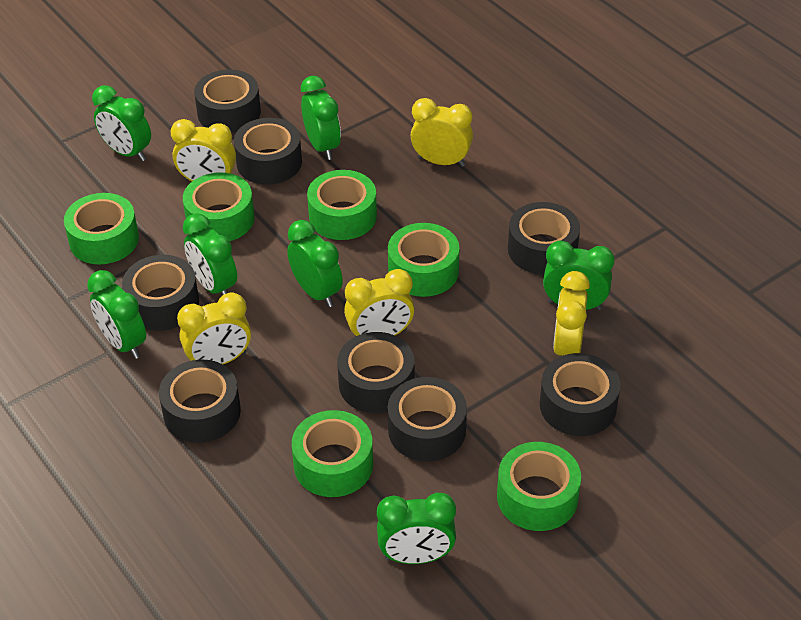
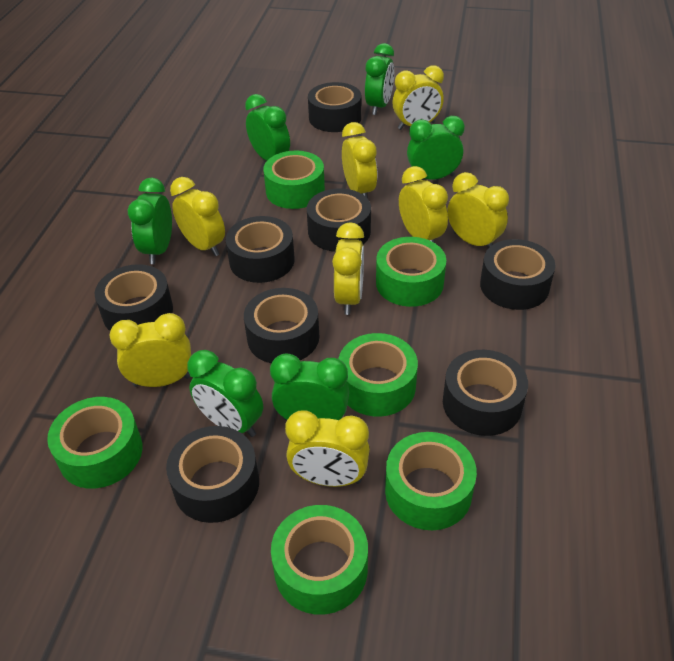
green clock: [87,270,146,359] [92,85,151,161] [183,213,237,295] [287,220,343,307] [301,76,341,160] [377,493,456,564] [543,240,614,310] = 7 -> [128,178,172,264] [187,350,263,437] [245,94,290,161] [270,353,349,420] [365,43,394,115] [407,116,465,180] = 6
yellow clock: [171,119,236,181] [177,292,251,364] [344,269,414,337] [410,98,473,167] [553,271,590,356] = 5 -> [109,313,191,387] [170,177,225,256] [285,410,370,487] [332,222,364,315] [342,122,378,199] [393,65,444,130] [399,166,448,243] [447,172,509,248] = 8

